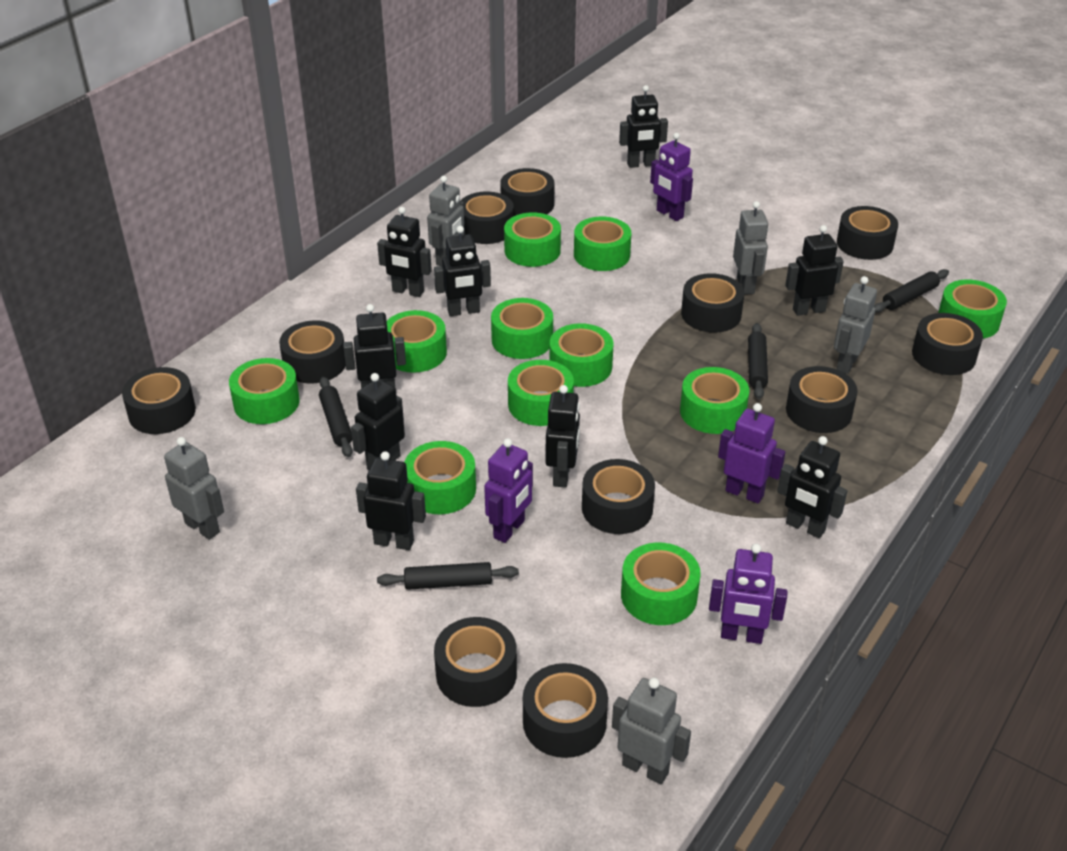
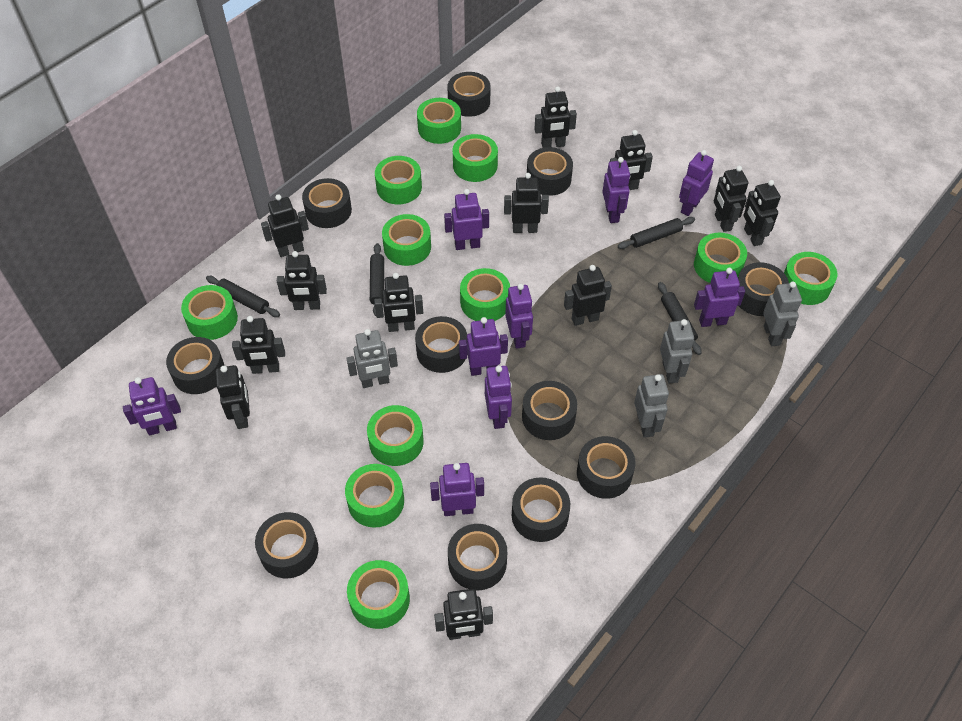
black robot: [343,304,406,389] [351,373,405,470] [356,451,426,550] [377,207,432,297] [434,226,491,316] [545,385,580,488] [619,85,668,168] [777,436,848,538] [785,225,844,316] = 9 -> [216,365,250,429] [232,316,285,374] [261,194,309,257] [277,251,327,310] [374,273,423,332] [434,589,493,640] [504,173,549,233] [534,86,577,148] [564,265,612,326] [610,130,653,190] [714,166,748,232] [743,180,781,246] = 12
grey robot: [164,437,224,540] [427,176,465,266] [612,677,691,784] [733,201,769,295] [834,276,877,374] = 5 -> [346,329,398,388] [634,374,669,438] [660,319,694,383] [763,281,802,346] = 4
purple robot: [484,438,533,543] [650,133,693,221] [709,544,788,644] [718,403,786,504] = 4 -> [123,377,181,435] [430,463,484,516] [444,189,489,250] [459,317,508,376] [485,366,512,429] [505,284,533,349] [602,157,630,223] [679,150,714,216] [694,268,745,327] = 9

